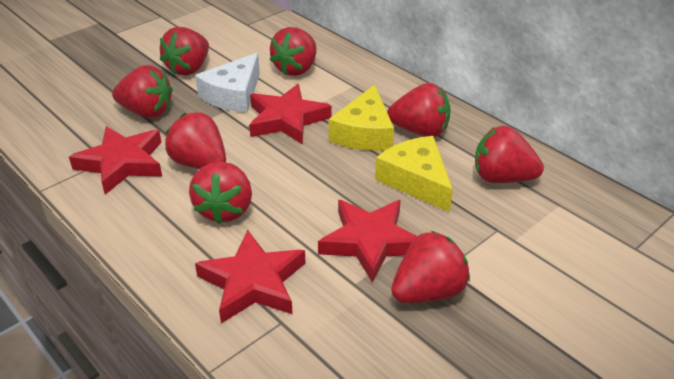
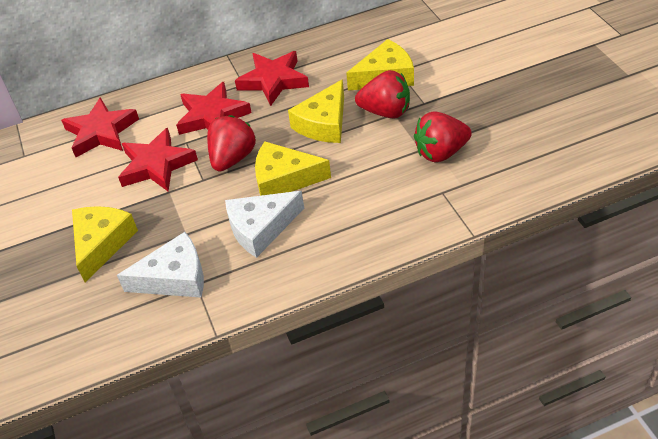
red strawberry: [112,65,173,118] [160,27,209,76] [165,112,226,169] [189,162,252,224] [270,27,317,76] [387,83,450,137] [391,231,470,303] [475,126,544,183] = 8 -> [207,115,256,171] [355,70,410,119] [414,111,472,163] = 3
white cheese: [195,53,260,113] = 1 -> [117,232,204,298] [225,191,304,258] = 2
yellow cheese: [329,85,394,151] [375,136,453,212] = 2 -> [72,206,138,283] [255,141,331,196] [288,79,344,143] [346,39,414,91] = 4

